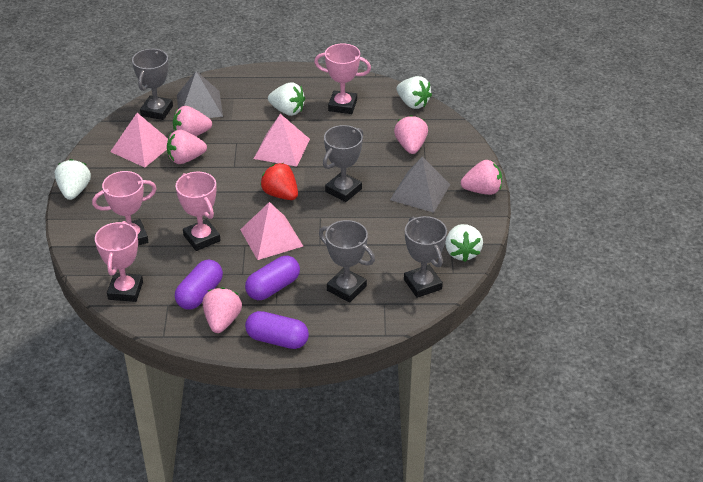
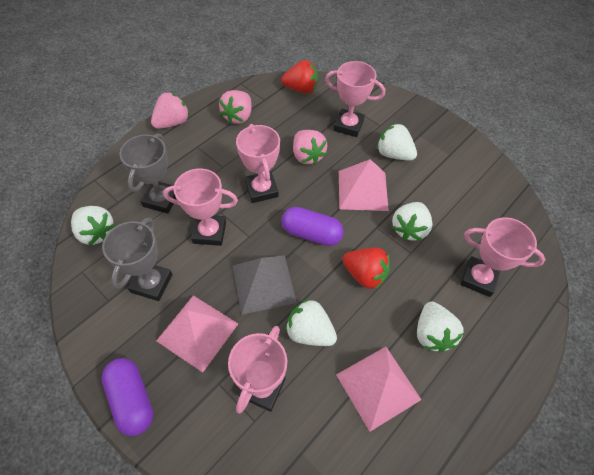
grey pyramid: [177,71,223,118] [390,157,450,213] = 2 -> [233,255,297,315] = 1
grey trophy: [132,49,173,120] [319,220,375,303] [323,125,363,202] [404,216,447,298] = 4 -> [102,218,173,301] [119,133,176,214] = 2
pink strawberry: [167,130,207,164] [173,106,212,136] [203,287,242,333] [394,115,428,154] [461,160,502,195] = 5 -> [151,92,190,129] [219,90,252,124] [293,130,327,165] = 3
pink trophy: [92,171,157,245] [95,221,143,302] [176,172,221,251] [314,43,371,114] = 4 -> [163,168,238,246] [228,326,287,414] [236,124,280,203] [325,61,385,137] [460,217,546,297] = 5
purple capsule: [175,260,223,310] [245,256,300,300] [245,311,309,349] = 3 -> [101,358,153,436] [281,207,344,246] = 2
red strawberry: [260,163,298,200] = 1 -> [281,60,318,94] [342,248,390,289] = 2
white strawberry: [55,159,91,200] [268,82,305,116] [397,76,432,109] [445,224,483,262] = 4 -> [71,206,115,245] [286,299,337,346] [377,123,417,161] [392,202,432,241] [417,302,464,353] = 5

